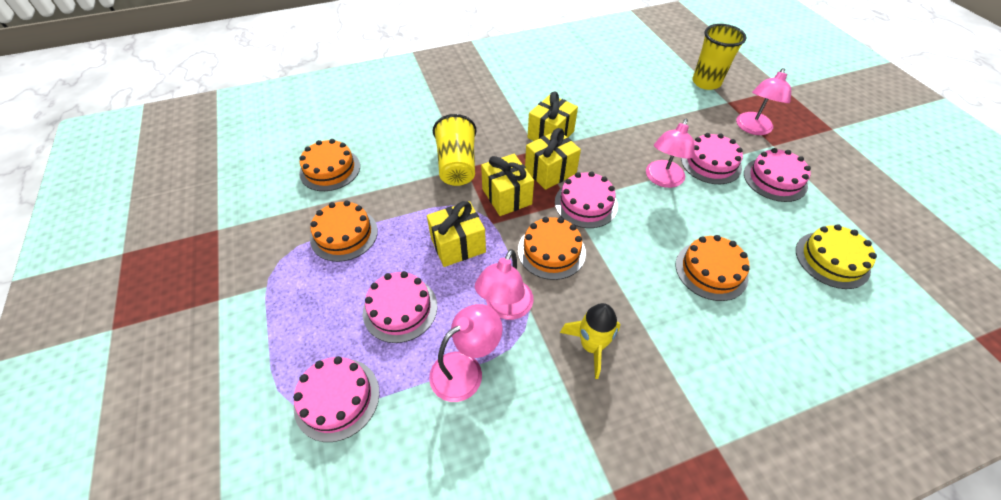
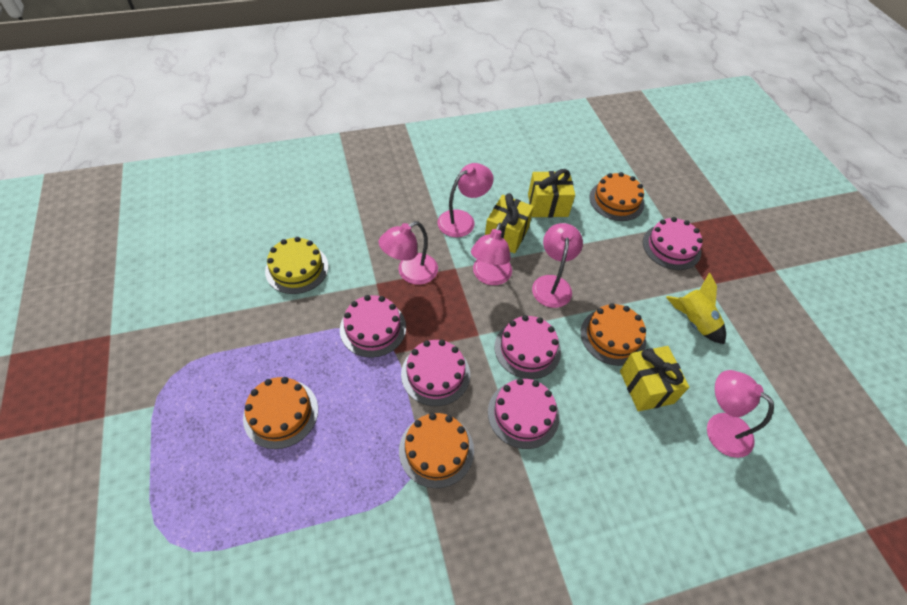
pink lamp: [429,304,503,402] [475,249,534,320] [646,119,695,188] [736,68,791,135] = 4 -> [379,221,438,285] [438,163,494,237] [471,223,512,285] [532,223,583,308] [707,370,774,458] = 5
yellow cup: [433,114,476,186] [692,24,747,90] = 2 -> none = 0
yellow gift: [427,201,486,267] [481,154,534,216] [525,128,581,190] [528,91,578,141] = 4 -> [485,193,534,253] [528,169,575,217] [620,346,689,411] = 3

